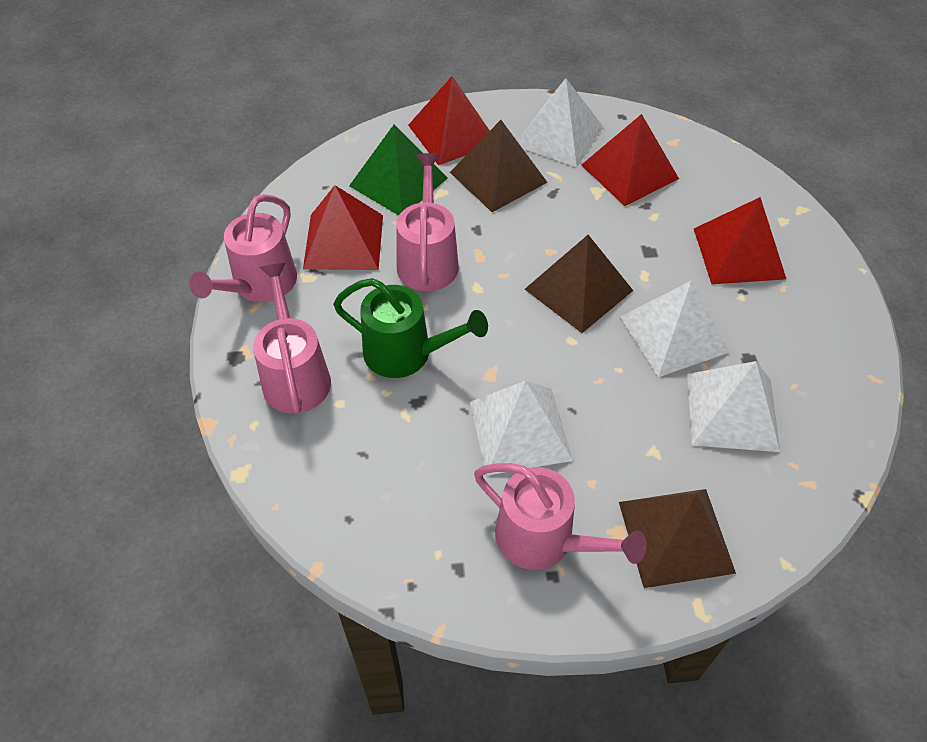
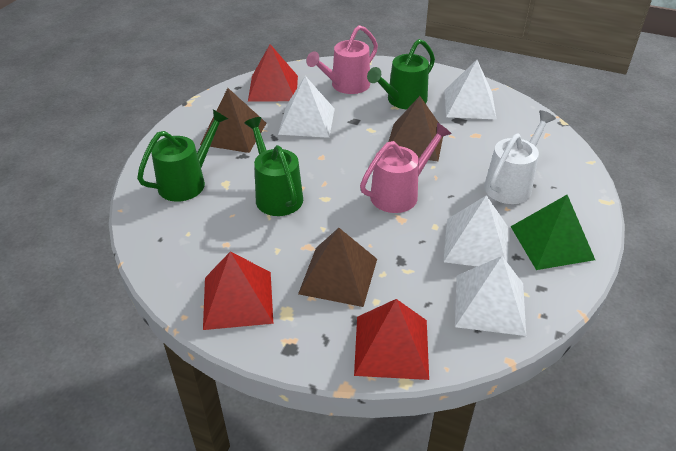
green watering can: [333,278,488,378] = 1 -> [137,110,228,202] [244,117,303,216] [367,39,435,110] = 3
pink watering can: [189,194,297,302] [253,263,331,414] [396,153,459,291] [474,463,647,570] = 4 -> [306,25,378,94] [360,123,452,213] = 2
red pyramid: [303,185,383,270] [408,76,490,165] [581,114,679,206] [694,197,786,284] = 4 -> [203,251,273,330] [248,44,298,102] [354,299,429,380] = 3
white watering can: none = 0 -> [484,110,556,204] = 1

